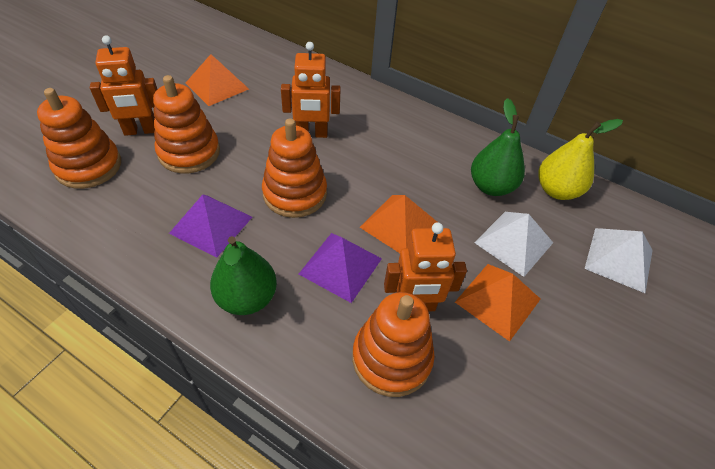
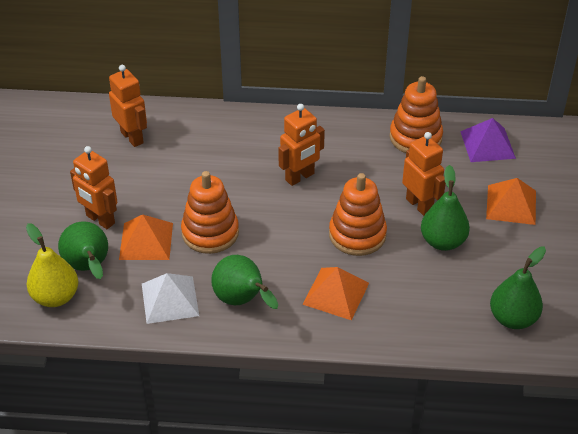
green pear: [210,236,277,315] [471,98,525,196] = 2 -> [58,221,108,279] [211,255,278,309] [421,165,470,251] [490,247,546,329] = 4
orange robot: [90,35,158,136] [281,42,340,138] [384,222,467,311] = 3 -> [70,146,117,229] [109,65,147,147] [279,104,325,186] [402,132,446,216] = 4
orange stacking toy: [37,88,121,189] [153,75,220,173] [262,118,327,218] [352,292,435,397] = 4 -> [181,171,239,254] [329,173,387,256] [390,76,443,153] = 3
purple pyramid: [169,195,252,258] [299,233,382,303] = 2 -> [460,118,516,162] = 1
white pyramid: [474,212,553,277] [584,228,653,293] = 2 -> [142,273,199,324] = 1

